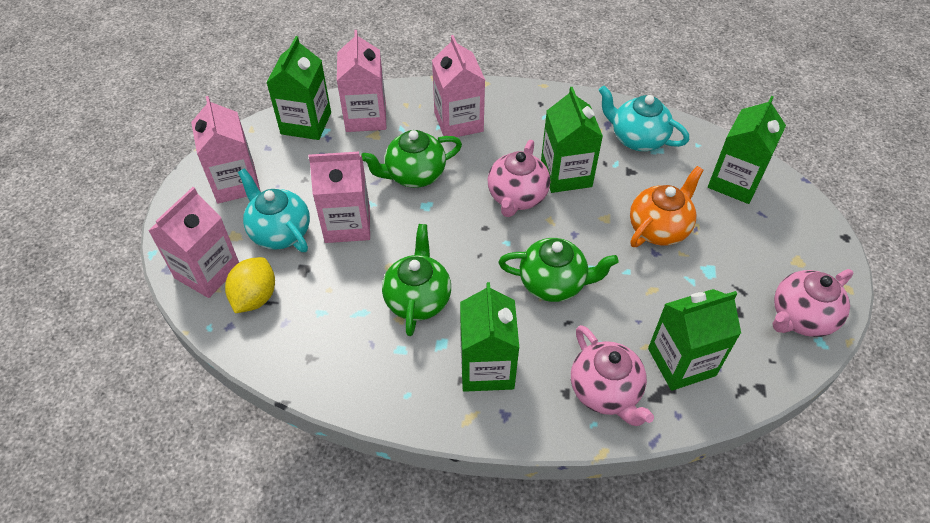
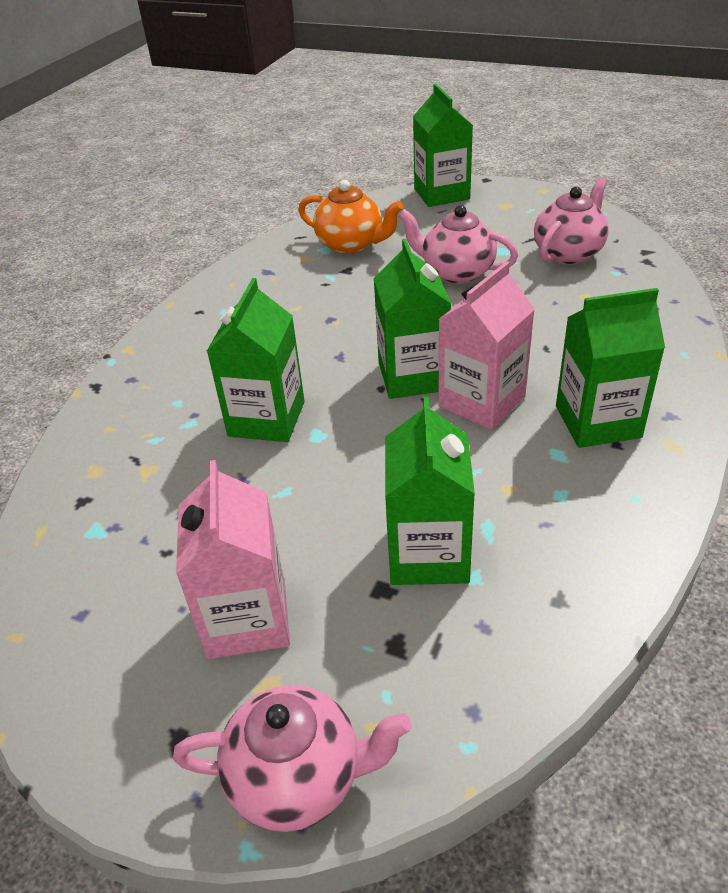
green teapot: [361,130,462,188] [382,224,451,336] [498,238,619,302] = 3 -> none = 0
pink carton: [148,187,239,298] [191,96,261,204] [309,152,370,243] [337,30,386,132] [432,35,485,137] = 5 -> [176,460,290,659] [438,261,535,430] = 2
turquoise teapot: [238,168,310,252] [599,86,689,151] = 2 -> none = 0
yellow lemon: [225,257,275,313] = 1 -> none = 0

